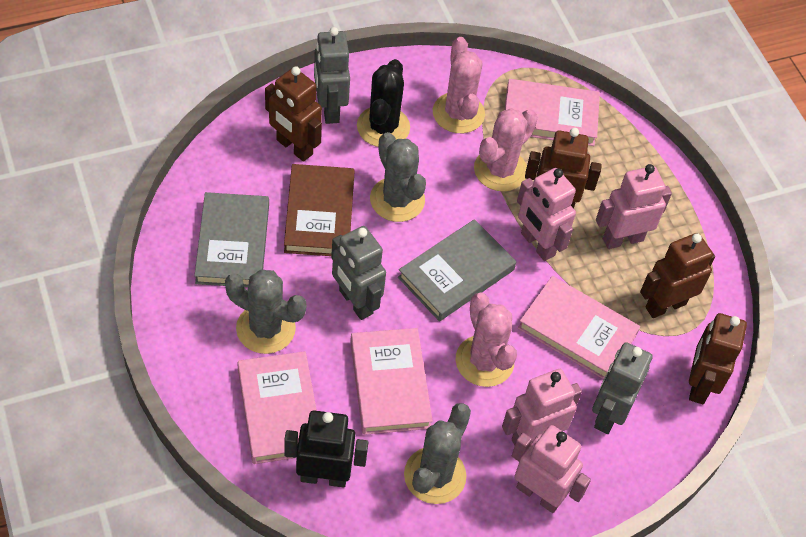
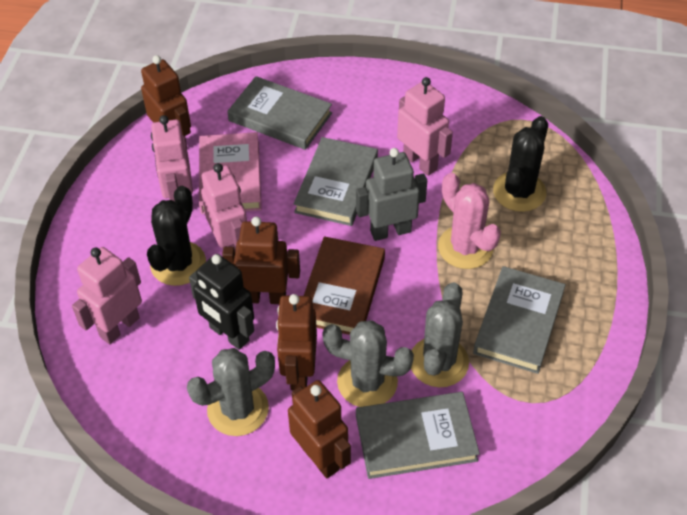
black cactus: [357,59,410,147] = 1 -> [147,186,206,286] [493,116,548,212] = 2
grey book: [194,192,269,287] [398,219,516,321] = 2 -> [227,76,332,150] [293,137,378,226] [356,392,480,479] [473,266,566,374] = 4
grey robot: [314,27,350,124] [331,226,386,320] [592,342,653,434] = 3 -> [356,148,427,241] = 1
pink book: [237,351,317,464] [350,328,433,435] [505,79,600,146] [518,276,640,379] = 4 -> [199,132,262,214] = 1
pink cactus: [433,37,485,133] [456,292,517,387] [474,108,538,191] = 3 -> [438,173,501,269] = 1

